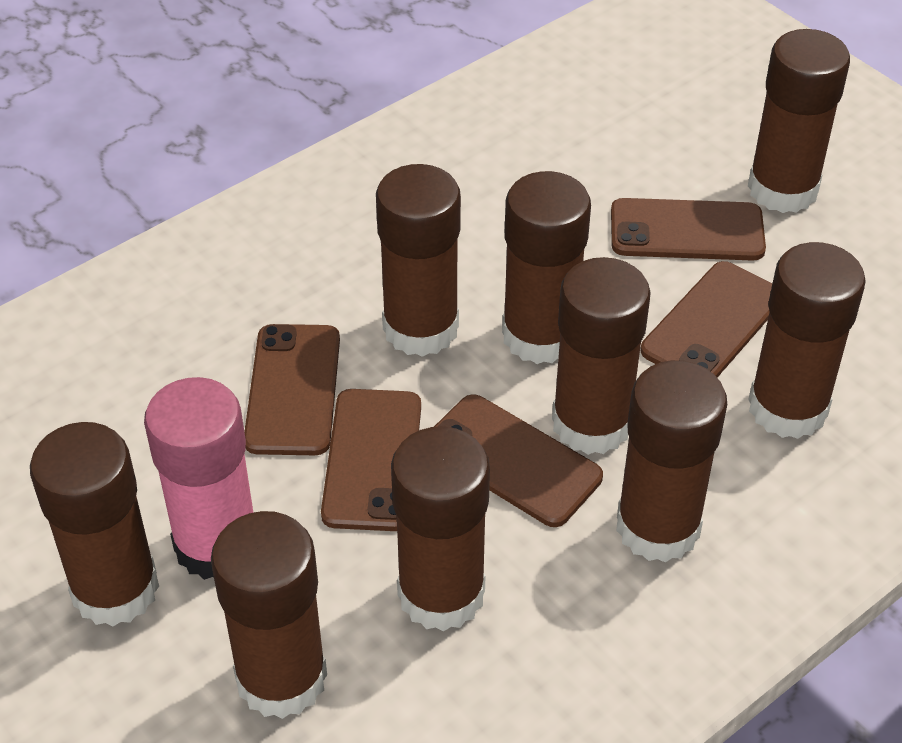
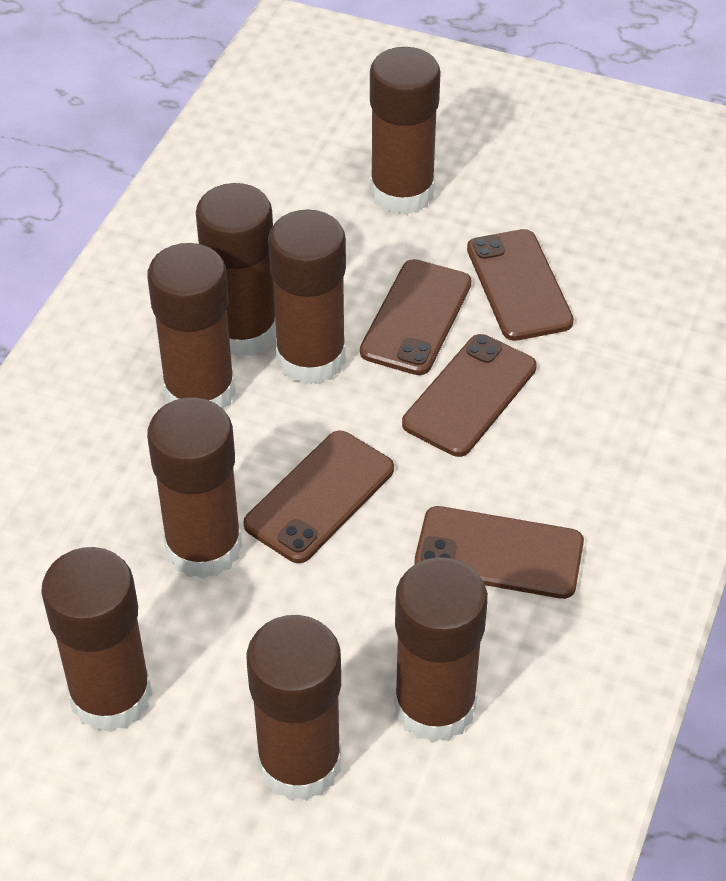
brown glue stick: [30,422,159,626] [211,511,327,719] [376,164,461,357] [391,426,490,631] [502,171,591,364] [552,257,651,455] [616,360,727,562] [748,29,850,213] [748,242,866,439] = 9 -> [41,547,152,732] [147,243,235,410] [147,397,242,579] [196,183,276,357] [247,615,341,801] [268,210,346,385] [370,47,441,215] [394,557,488,743] = 8
pink glue stick: [144,377,254,580] = 1 -> none = 0

